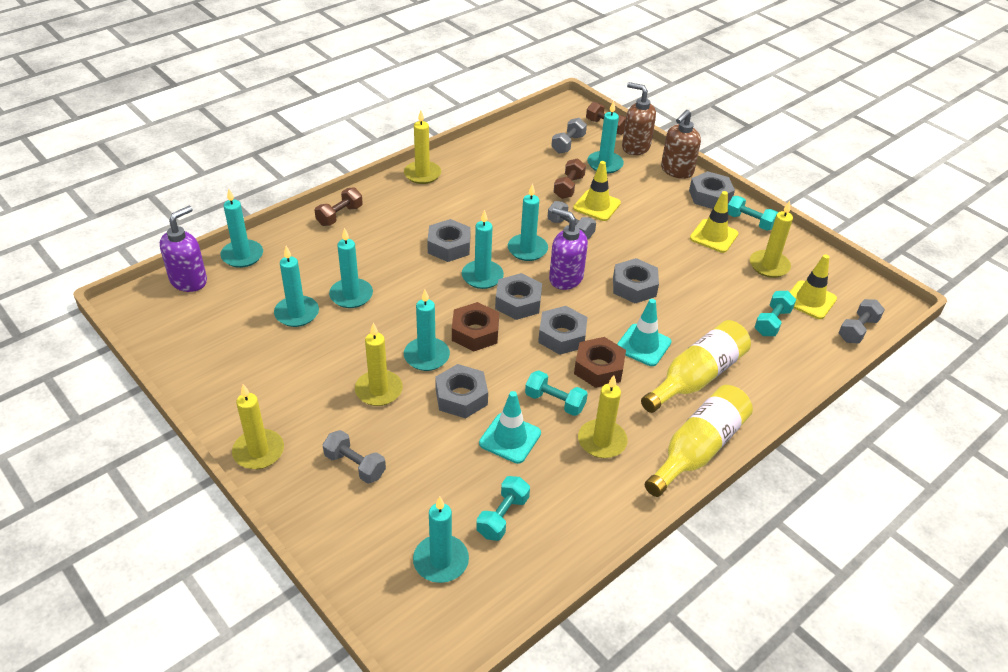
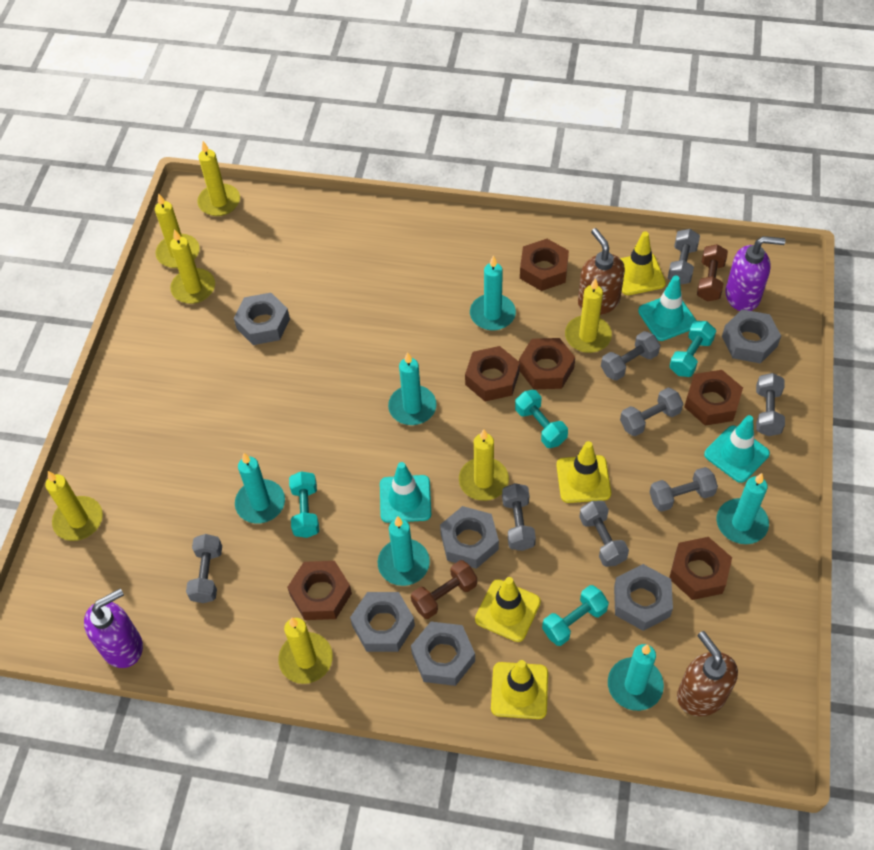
brown dumbbell: [315,187,363,226] [554,158,586,199] [586,102,626,135] = 3 -> [411,560,477,619] [697,244,728,302] = 2
brown nut: [452,302,499,352] [574,337,626,388] = 2 -> [287,561,352,620] [465,346,520,401] [519,338,575,389] [520,239,569,291] [669,537,732,600] [684,370,743,426] = 6
grey dumbbell: [322,430,386,484] [547,201,596,239] [551,118,587,153] [839,299,885,344] = 4 -> [186,534,222,603] [502,483,536,551] [579,500,629,567] [601,331,660,381] [620,388,683,436] [650,467,718,512] [668,229,700,285] [756,373,785,436] = 8
turquoise candle: [220,189,263,268] [274,246,319,327] [329,228,373,308] [404,290,450,371] [413,497,469,583] [462,210,504,289] [508,183,548,261] [587,101,624,173] = 8 -> [235,453,285,524] [378,516,430,586] [388,352,437,425] [470,255,516,330] [608,644,664,711] [717,473,769,544] = 6
turquoise traffic cone: [479,391,541,464] [617,299,672,366] = 2 -> [380,462,431,523] [638,275,697,341] [704,415,770,483] = 3
yellow bottle: [641,320,751,413] [645,385,753,497] = 2 -> none = 0
yellow candle: [232,384,284,469] [355,323,403,406] [404,110,441,184] [578,375,627,458] [750,201,793,278] = 5 -> [45,471,103,541] [155,193,200,268] [170,229,215,304] [197,141,240,216] [278,617,333,684] [459,429,509,501] [565,278,612,353] = 7
yellow traffic cone: [573,161,621,221] [690,191,738,253] [790,254,837,319] = 3 -> [475,577,541,642] [491,660,548,719] [556,441,611,503] [620,231,666,295] = 4

